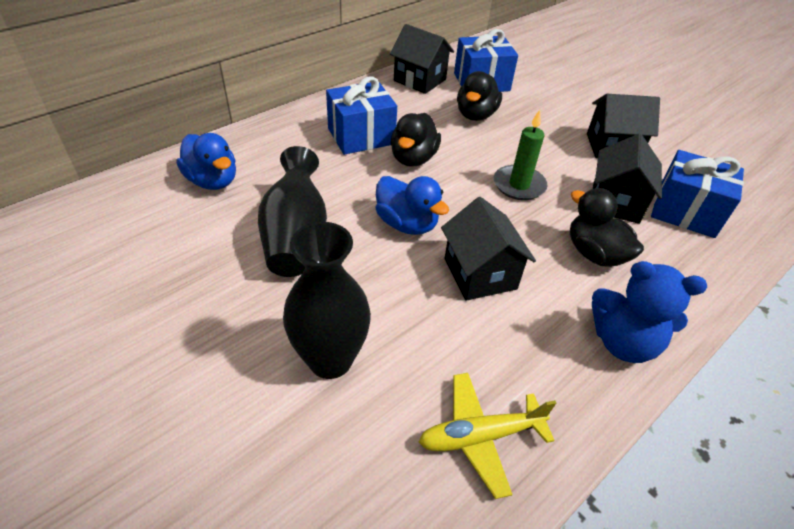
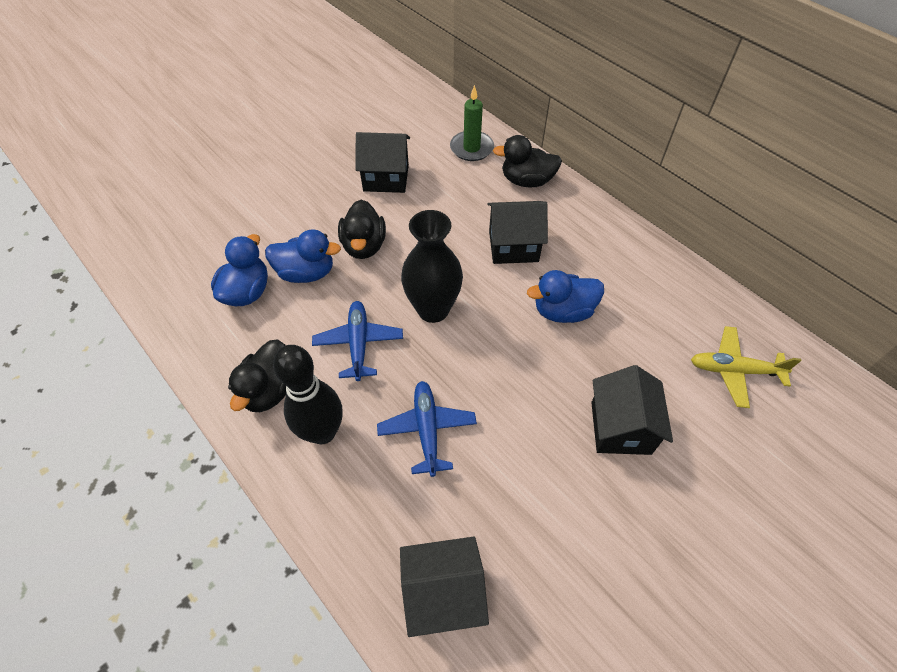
black bowling pin: none = 0 -> [273,345,343,444] = 1
black vase: [258,146,327,277] [283,222,371,379] = 2 -> [401,210,463,323] = 1
blue duck: [176,133,236,190] [376,176,449,235] = 2 -> [211,234,268,306] [265,229,341,283] [527,270,604,323] = 3
blue gift: [326,76,397,155] [454,29,518,92] [651,150,744,238] = 3 -> none = 0
blue plane: none = 0 -> [312,301,403,381] [377,381,477,477] = 2
blue teddy bear: [592,261,707,363] = 1 -> none = 0

